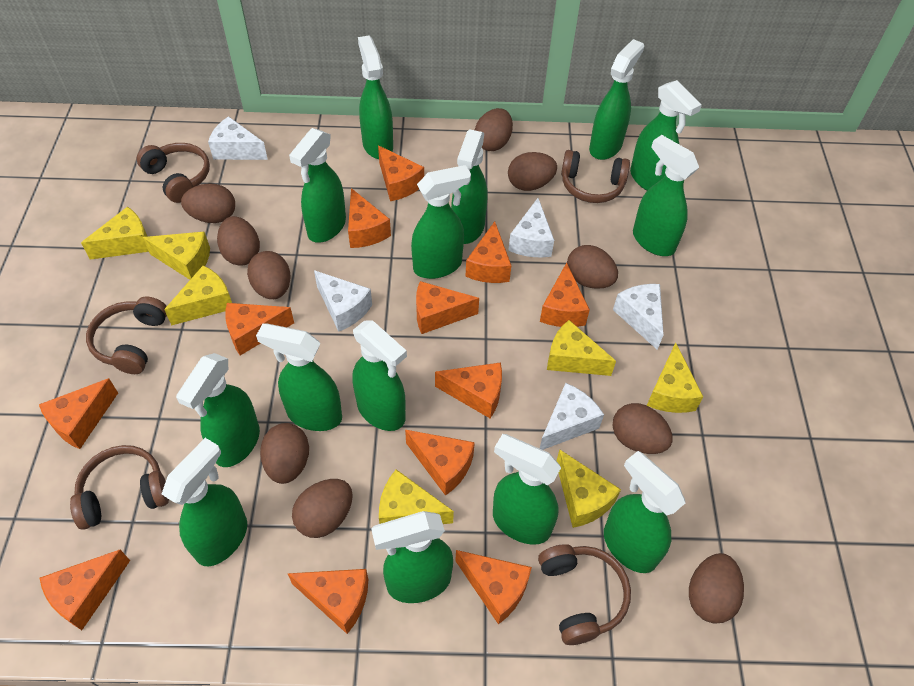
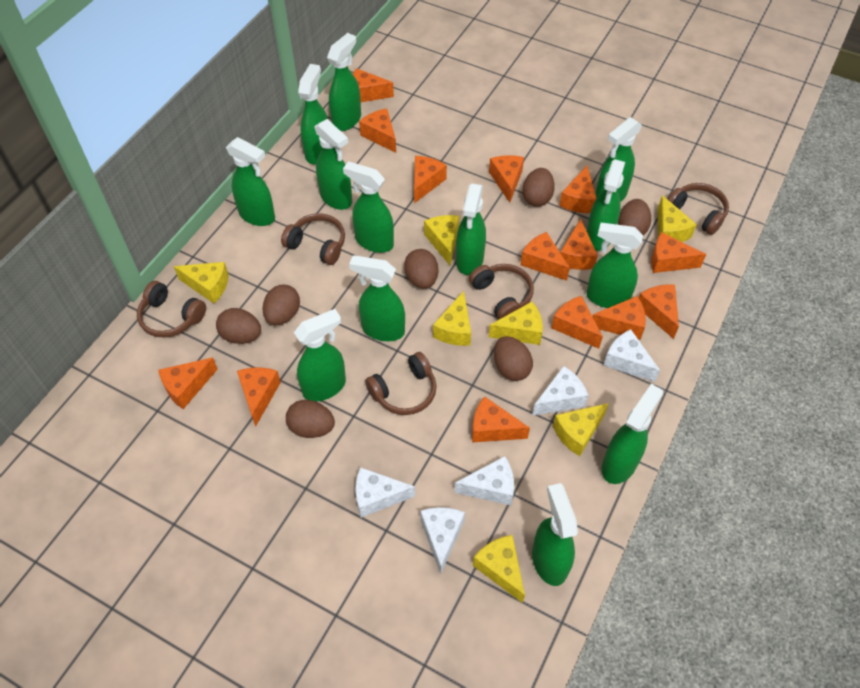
brown egg: [181,183,235,223] [217,216,260,266] [247,251,291,299] [260,423,309,484] [292,479,353,538] [475,108,513,151] [508,152,557,191] [567,245,618,289] [612,403,673,454] [689,553,744,623] = 10 -> [216,308,261,344] [262,285,300,325] [286,400,335,438] [404,249,438,289] [494,336,533,381] [522,168,555,207] [618,199,651,235] = 7
green spray bottle: [162,438,247,566] [176,353,260,467] [256,323,342,431] [289,128,346,243] [352,320,407,431] [358,35,393,159] [371,511,453,603] [411,165,471,279] [451,129,487,244] [493,434,561,545] [589,39,644,160] [604,451,686,573] [630,80,702,190] [633,135,699,256] = 14 -> [226,137,275,226] [294,309,346,402] [298,64,328,164] [315,119,352,210] [327,33,361,131] [343,161,394,253] [349,255,405,341] [456,183,486,275] [532,483,578,586] [587,159,625,251] [587,223,643,308] [595,117,642,202] [602,384,663,484] = 13
orange cheese: [39,378,118,449] [40,550,130,630] [225,303,294,356] [287,569,368,634] [348,188,391,248] [378,146,424,201] [405,430,475,496] [416,281,479,334] [435,362,502,419] [455,550,532,624] [465,221,511,283] [540,263,590,327] = 12 -> [158,357,218,409] [237,368,281,426] [353,68,394,102] [359,108,396,153] [414,156,447,203] [472,396,530,443] [489,155,524,203] [520,232,570,281] [551,296,603,349] [559,166,596,213] [560,219,598,270] [592,296,646,340] [639,284,679,339] [651,232,706,273] = 14

